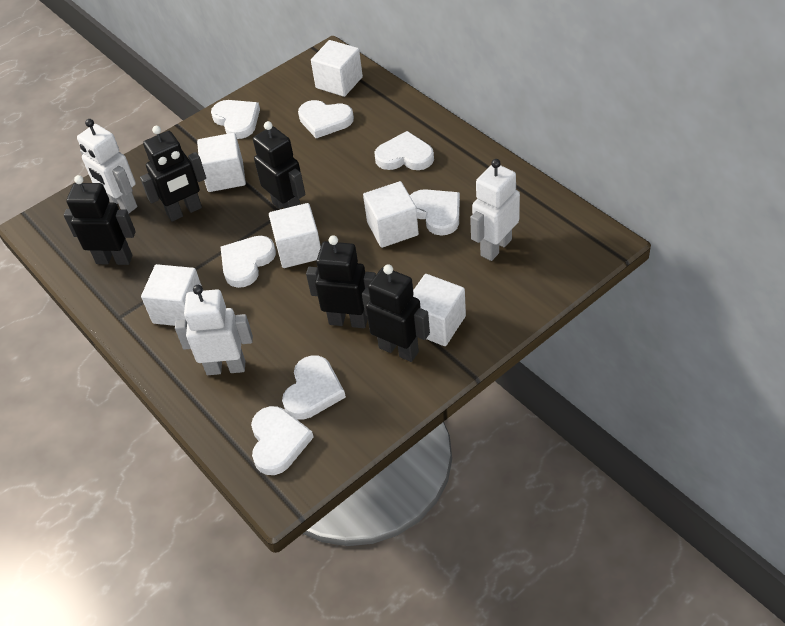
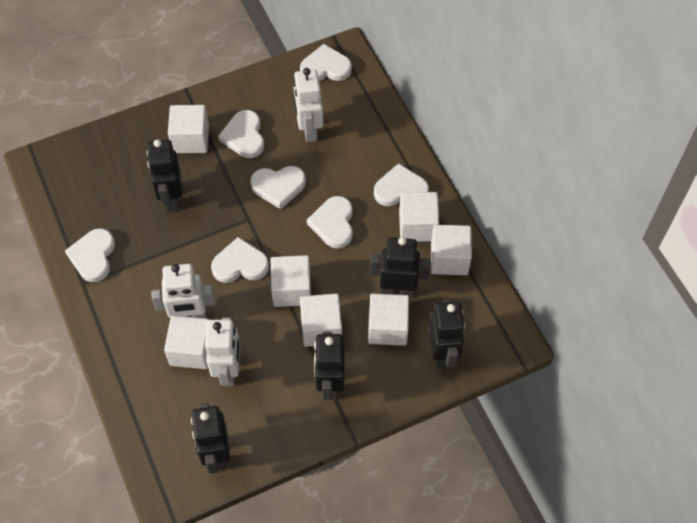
white cube: [141,264,202,326] [197,133,246,192] [269,203,321,268] [311,40,363,97] [363,181,419,248] [413,274,466,346] = 6 -> [164,315,209,369] [168,105,209,153] [271,255,311,307] [300,293,342,347] [368,294,409,346] [399,192,440,242] [431,224,472,275] = 7

